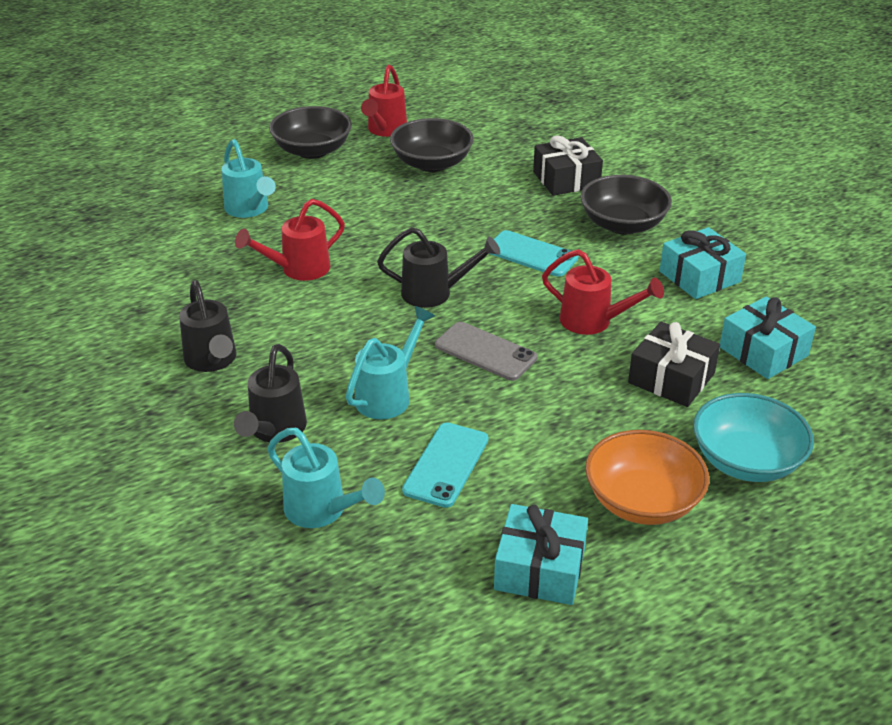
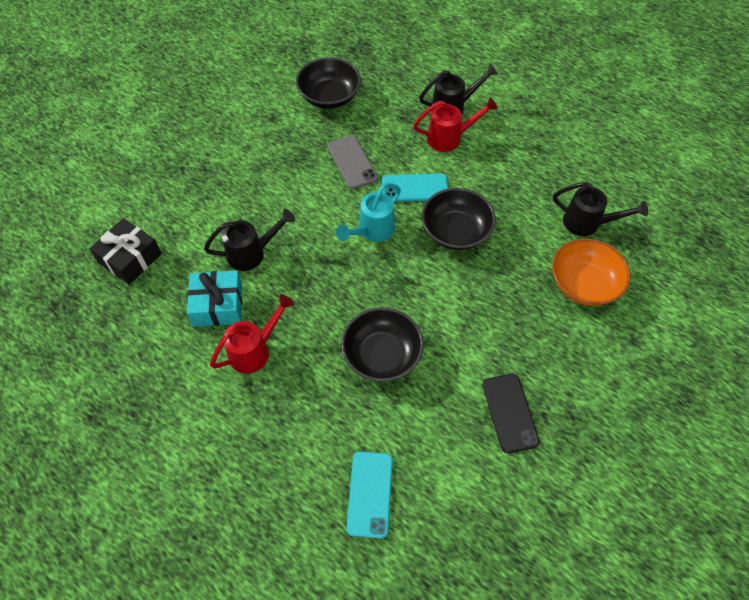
black gift: [533,135,603,196] [628,322,720,407] = 2 -> [89,218,162,285] = 1
black phone: none = 0 -> [482,374,540,453] = 1
red watering can: [235,199,345,281] [361,65,407,137] [542,249,664,335] = 3 -> [210,294,294,374] [414,97,498,152] = 2
turquoise bowl: [693,393,814,482] = 1 -> none = 0
turquoise gift: [494,504,588,605] [659,227,746,299] [720,296,816,379] = 3 -> [187,270,242,327] = 1
turquoise watering can: [221,139,276,218] [267,428,385,528] [346,306,435,419] = 3 -> [336,183,401,242] = 1

